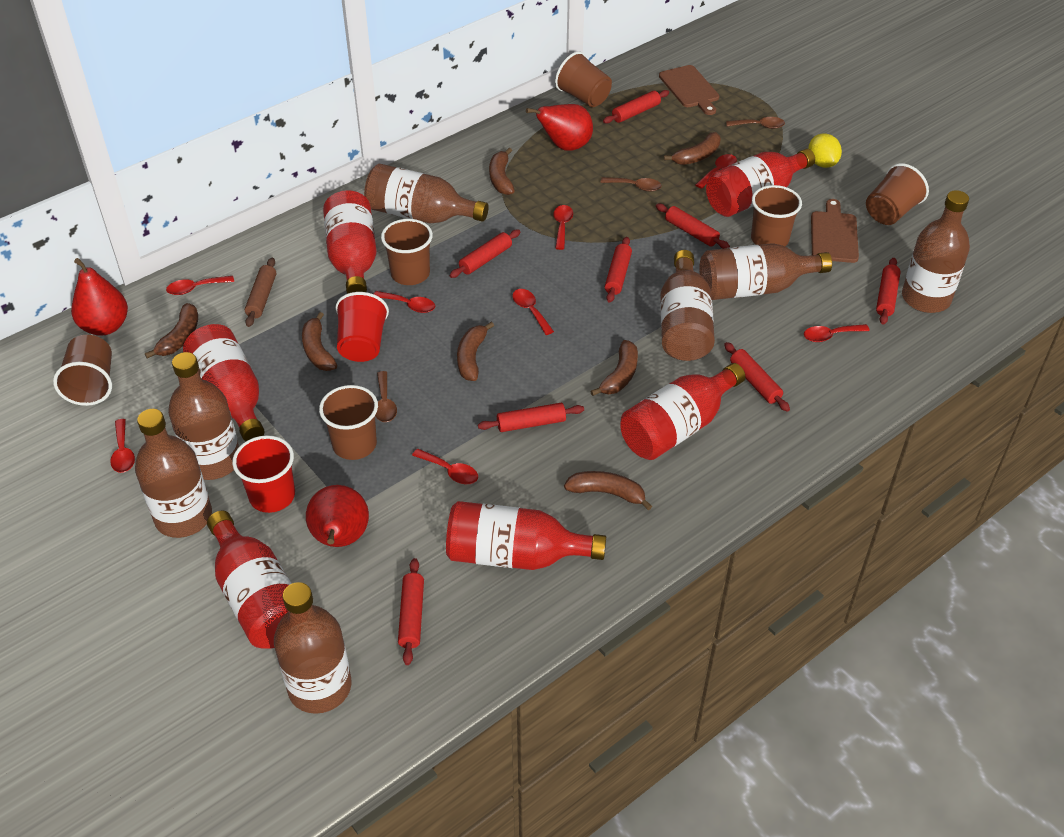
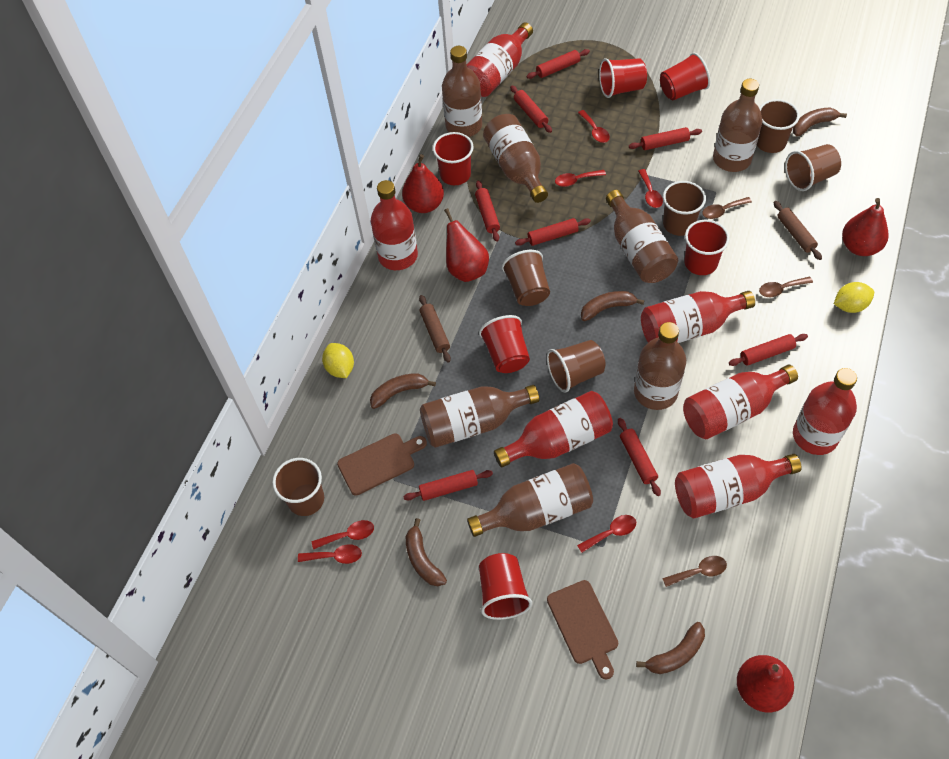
brown banana: [145,303,198,358] [302,312,337,371] [457,322,494,381] [489,148,515,195] [564,471,652,510] [590,340,638,396] [664,132,721,165] = 7 -> [370,373,436,409] [406,518,447,586] [581,291,644,321] [636,622,705,674] [793,107,847,136] = 5
brown rolling pin: [245,258,276,327] = 1 -> [419,295,451,363] [774,201,822,260] = 2
red bottle: [183,324,264,441] [207,511,292,649] [323,190,377,294] [446,501,606,570] [620,363,745,460] [706,149,815,217] = 6 -> [371,180,418,270] [467,22,533,97] [494,391,613,467] [641,291,755,343] [675,454,802,518] [683,365,798,439] [793,368,857,455] = 7
red cup: [232,435,295,513] [335,292,389,362] = 2 -> [433,132,474,185] [479,315,530,373] [479,553,532,620] [599,58,647,98] [660,53,711,100] [684,220,730,275] = 6
red pear: [71,258,128,336] [306,485,369,547] [526,104,593,151] = 3 -> [402,154,444,213] [444,208,489,282] [737,655,794,712] [842,198,889,256] = 4
red spoon: [110,419,135,473] [166,276,234,295] [374,291,435,313] [412,449,478,484] [512,289,554,335] [553,205,573,250] [696,154,737,189] [804,324,870,342] = 8 -> [298,544,362,564] [312,520,374,550] [555,170,606,187] [577,515,636,553] [578,110,610,143] [638,169,663,208] = 6
yellow lemon: [808,133,842,168] = 1 -> [322,343,354,378] [834,282,874,313] = 2

